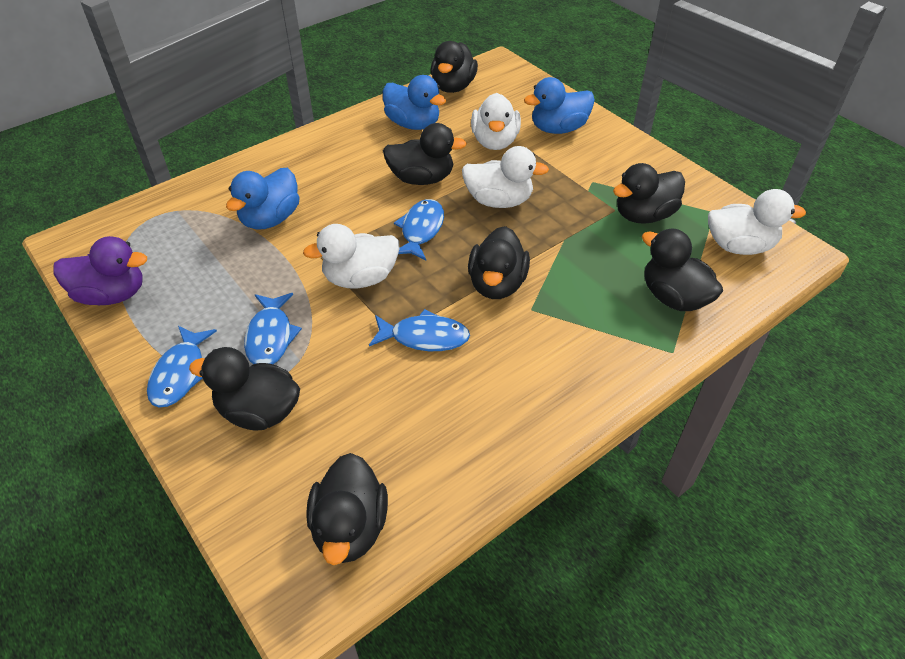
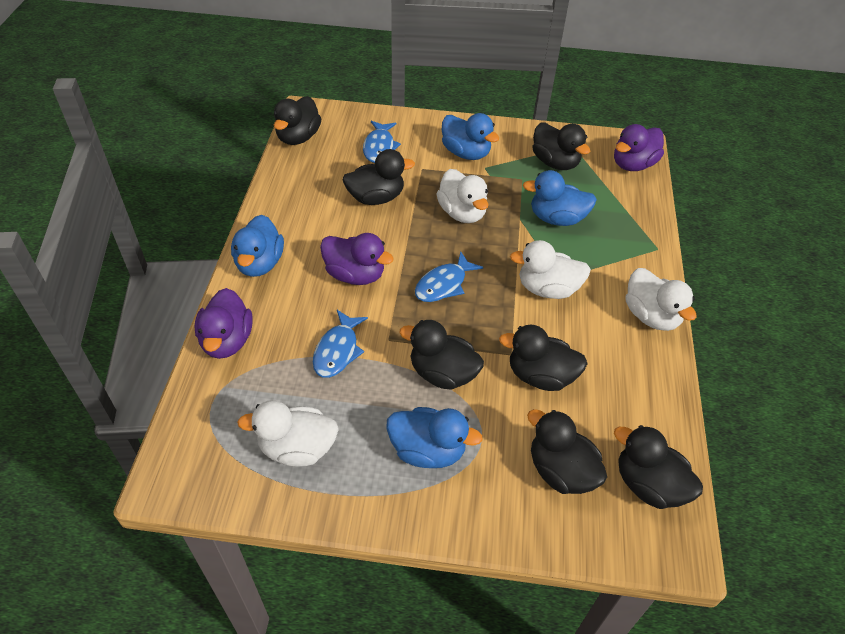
blue duck: [226,168,300,230] [383,75,446,130] [524,77,595,134] = 3 -> [231,215,284,277] [386,407,483,468] [442,113,499,160] [523,170,597,226] = 4
blue fish: [147,326,217,407] [244,293,302,364] [369,309,470,351] [394,199,444,260] = 4 -> [313,310,368,378] [363,121,401,163] [415,252,483,302] = 3
purple duck: [54,236,147,305] = 1 -> [194,288,253,359] [320,233,394,285] [614,124,664,171] = 3

